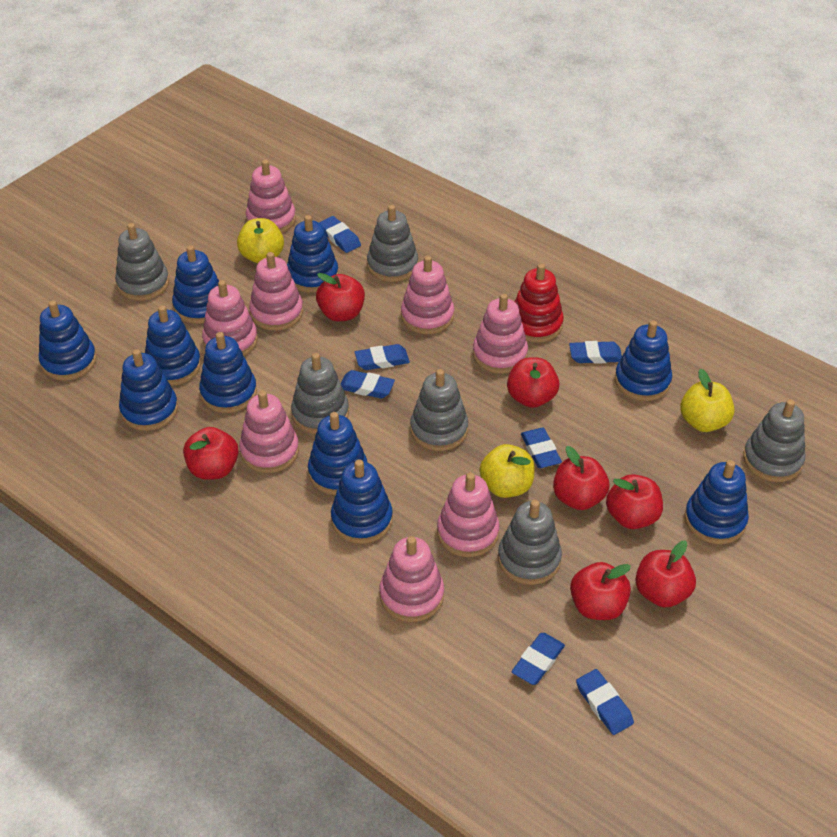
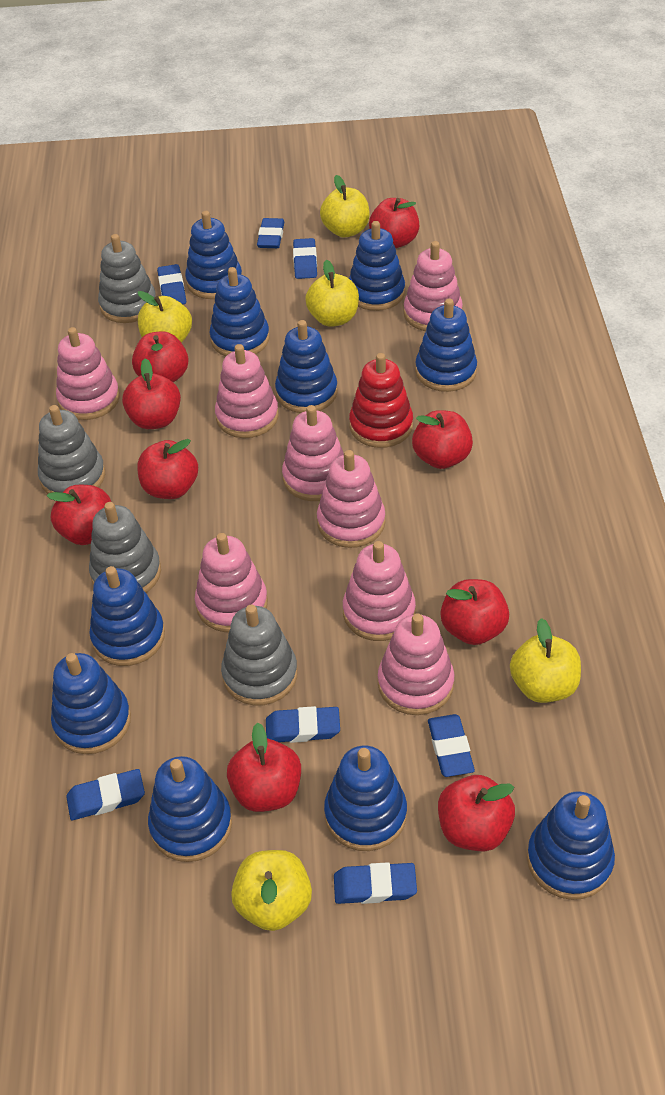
grey stacking toy: [115,223,169,301] [291,353,349,434] [367,205,418,282] [410,369,468,451] [498,500,562,585] [743,399,805,482] = 6 -> [38,405,105,494] [89,502,161,593] [98,234,156,323] [221,605,298,705] = 4
red apple: [183,427,239,480] [316,273,365,321] [507,357,559,408] [553,446,609,510] [570,562,631,620] [606,474,663,529] [636,541,696,608] = 7 -> [47,485,111,545] [122,359,181,429] [132,331,189,382] [137,439,198,499] [227,723,301,812] [369,198,419,248] [412,410,473,469] [438,775,515,852] [440,579,509,645] = 9
yellow apple: [237,218,284,263] [479,444,535,498] [680,369,734,432] = 3 -> [138,291,192,343] [231,850,312,931] [305,260,359,327] [320,175,370,237] [510,618,581,703] = 5

